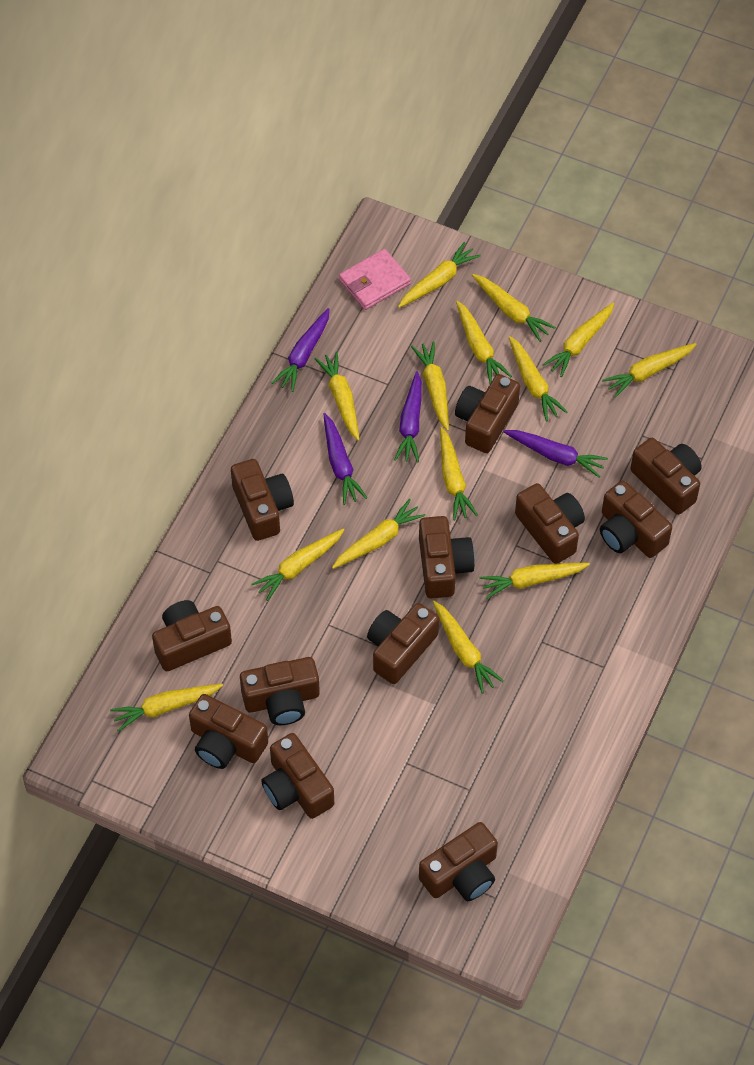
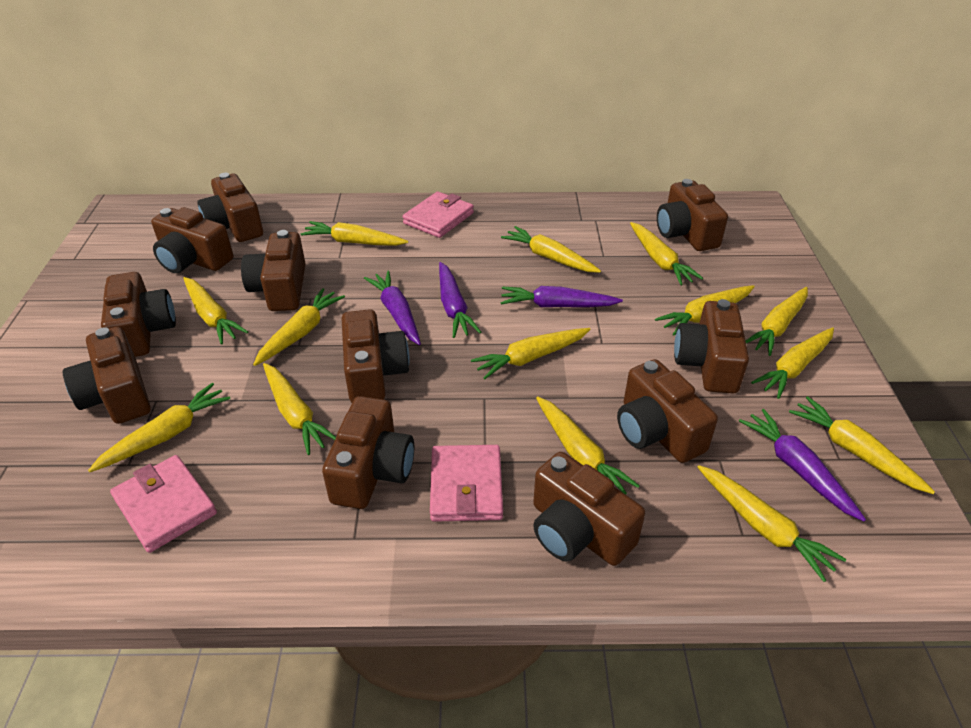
brown camera: [152,600,232,671] [189,694,268,769] [231,459,294,541] [240,657,320,725] [261,733,334,819] [367,603,439,684] [419,516,475,598] [419,822,498,901] [455,374,520,453] [515,483,585,564] [600,480,672,558] [630,438,702,515] = 12 -> [63,327,151,424] [101,272,176,357] [151,207,233,273] [197,173,263,242] [241,230,306,311] [322,396,414,509] [342,309,410,403] [533,452,645,566] [617,359,718,463] [657,179,728,251] [674,299,749,394] = 11
pink wallet: [339,249,411,310] = 1 -> [110,455,217,553] [403,191,474,238] [430,445,503,522] = 3

